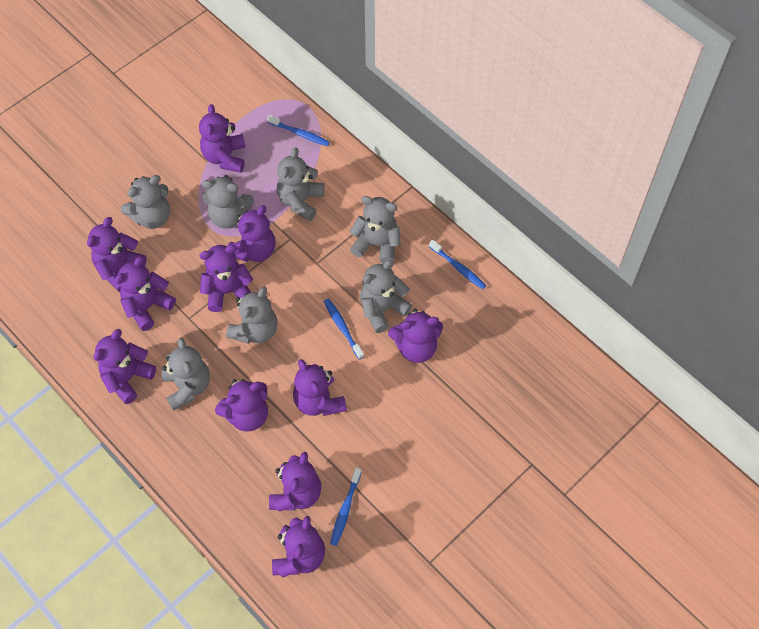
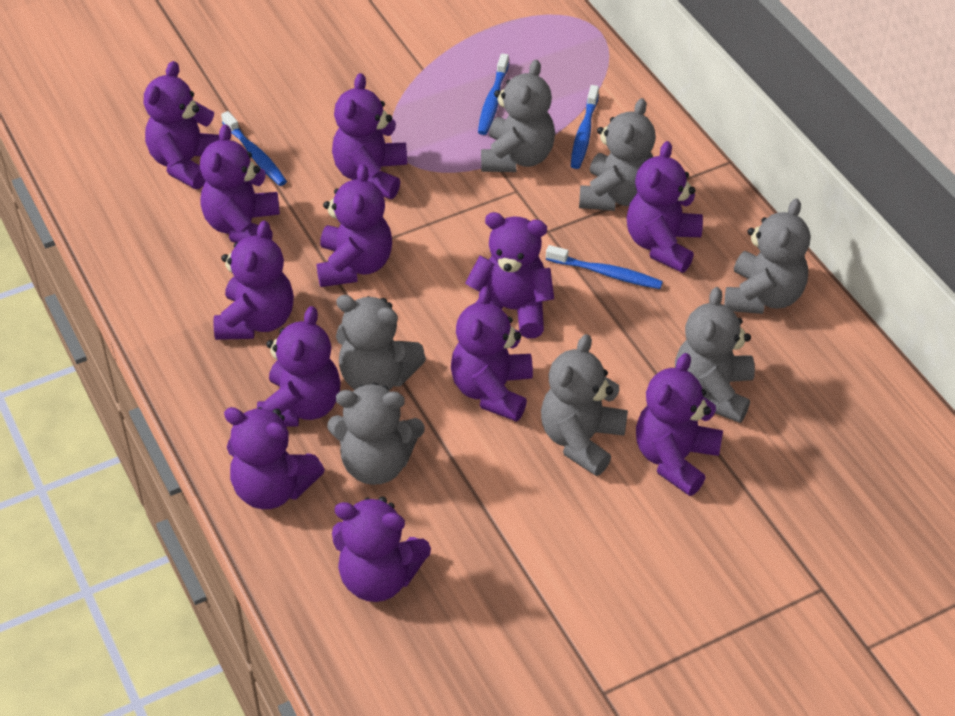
purple teddy bear: [87,217,147,292] [93,329,156,404] [115,256,176,331] [199,104,246,173] [200,245,253,312] [215,379,268,432] [227,205,276,262] [269,452,321,511] [272,516,325,578] [293,359,347,416] [388,309,443,363] = 11 -> [144,61,220,189] [200,124,280,243] [213,221,294,340] [224,407,325,509] [257,306,341,427] [317,164,392,287] [332,73,407,199] [332,496,431,602] [451,286,533,422] [465,212,554,338] [626,141,703,273] [636,353,723,496] = 12

